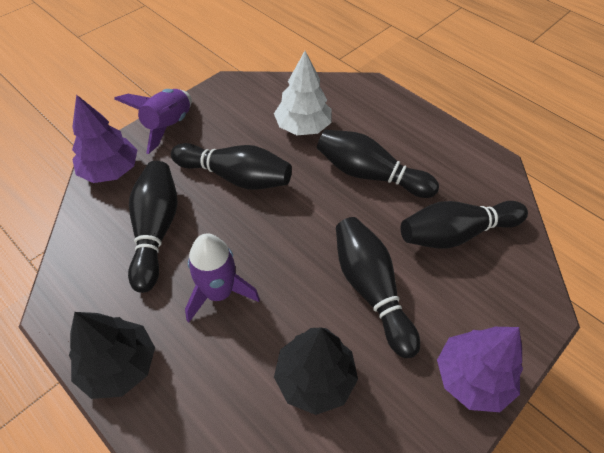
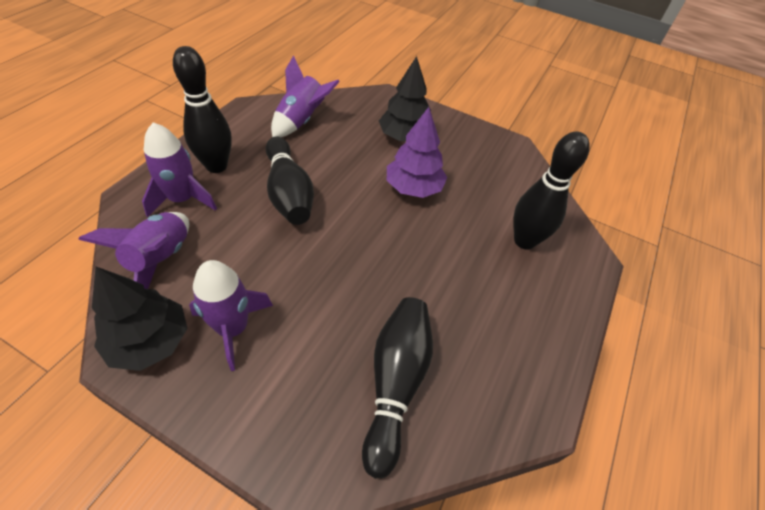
black bowling pin: [128,161,178,293] [171,143,292,190] [317,130,439,198] [336,217,420,358] [401,201,528,249] = 5 -> [173,46,232,173] [266,137,314,225] [362,297,433,479] [513,131,590,250] = 4
purple rocket: [114,89,192,154] [185,233,260,322] = 2 -> [78,212,189,289] [142,122,217,218] [189,260,273,371] [271,55,340,137] = 4
purple tree: [72,95,137,183] [437,327,523,412] = 2 -> [387,107,447,198] = 1
white tree: [274,51,331,135] = 1 -> none = 0

